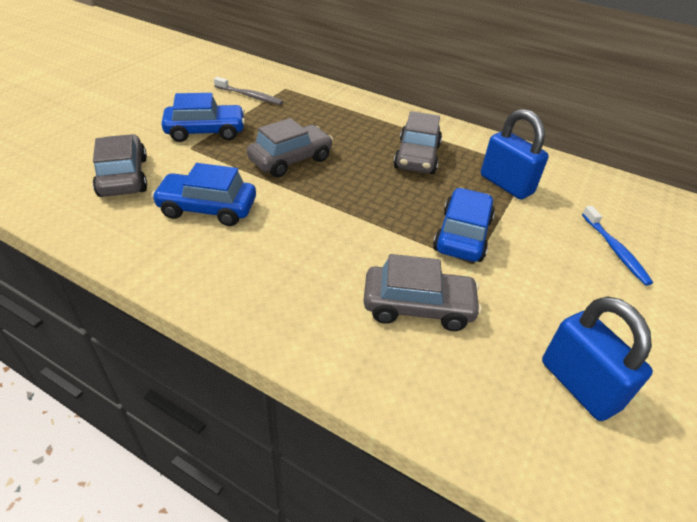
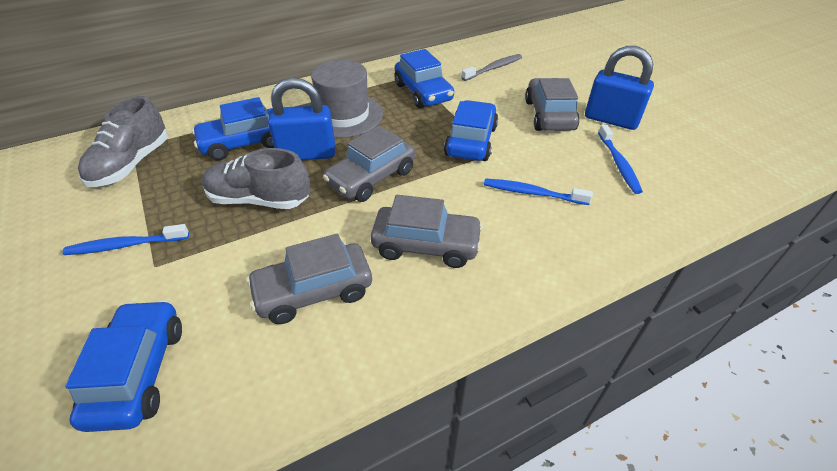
blue car: [151,163,256,226] [161,93,245,142] [433,188,495,262] = 3 -> [65,300,182,432] [192,97,274,161] [394,49,454,108] [444,100,498,161] = 4
blue toothbrush: [582,206,653,286] = 1 -> [63,224,189,255] [484,178,593,205] [598,124,643,194] = 3
grey hat: none = 0 -> [311,60,383,138] = 1
grey shoe: none = 0 -> [78,96,168,187] [202,148,311,209] = 2

